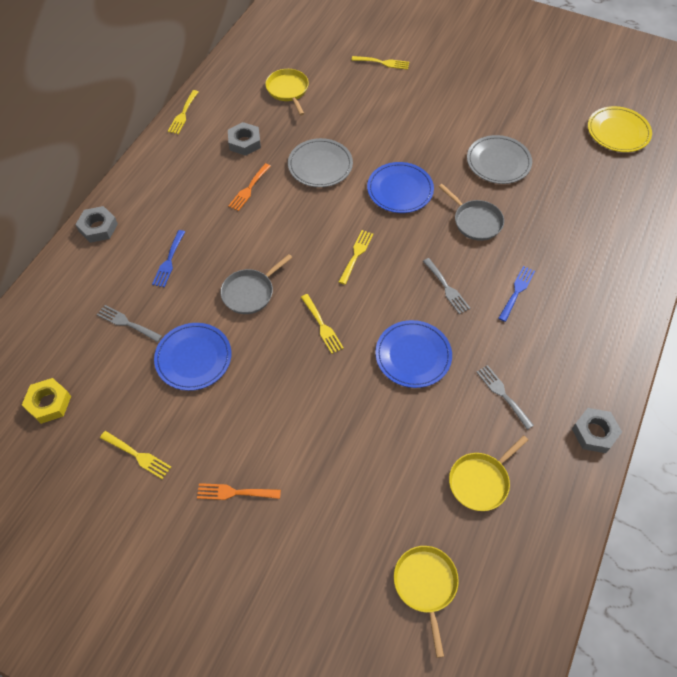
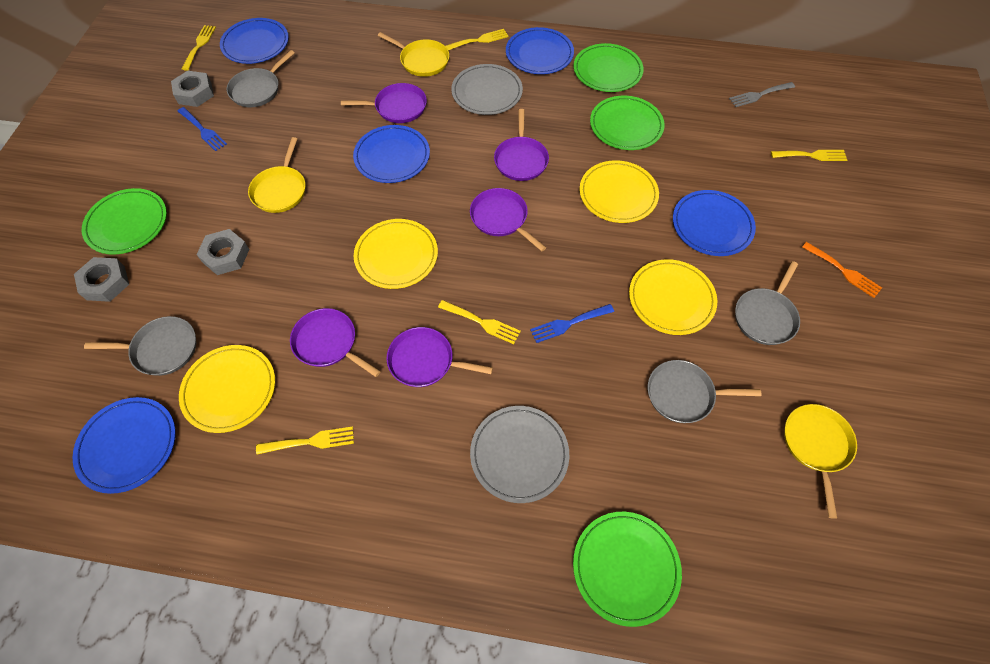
blue plate: [154,323,231,391] [367,162,434,213] [375,320,452,388] = 3 -> [73,397,176,494] [220,18,289,64] [353,125,430,183] [506,27,574,74] [673,190,756,256] = 5
green plate: none = 0 -> [82,188,167,255] [573,512,682,627] [574,43,644,92] [590,96,665,150] = 4
grey fork: [97,305,162,342] [423,258,470,314] [477,365,534,430] = 3 -> [729,82,795,107] = 1
grey pan: [220,254,293,314] [439,184,504,241] = 2 -> [84,316,196,376] [227,50,295,107] [648,360,761,423] [735,261,800,345] = 4
orange fork: [197,483,281,500] [228,163,271,211] = 2 -> [802,242,882,298] = 1
purple pan: none = 0 -> [290,308,381,377] [341,83,427,123] [386,327,493,387] [470,188,546,251] [494,109,549,181] = 5
yellow nut: [22,378,71,424] = 1 -> none = 0
yellow plate: [588,106,652,152] = 1 -> [179,345,275,433] [354,219,438,289] [579,160,659,223] [629,259,717,335] = 4

